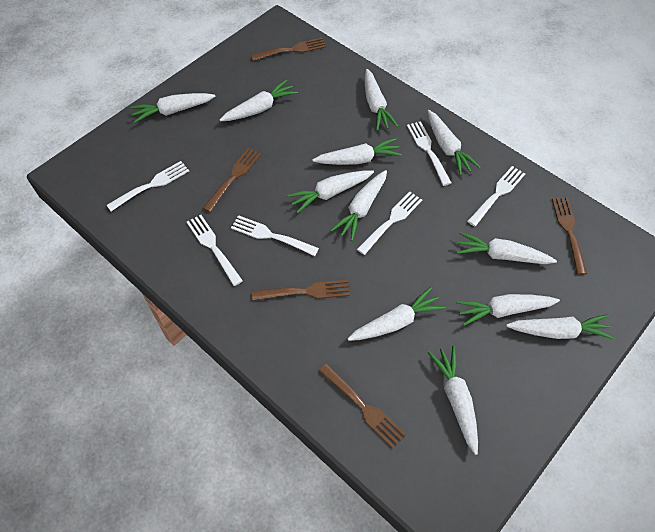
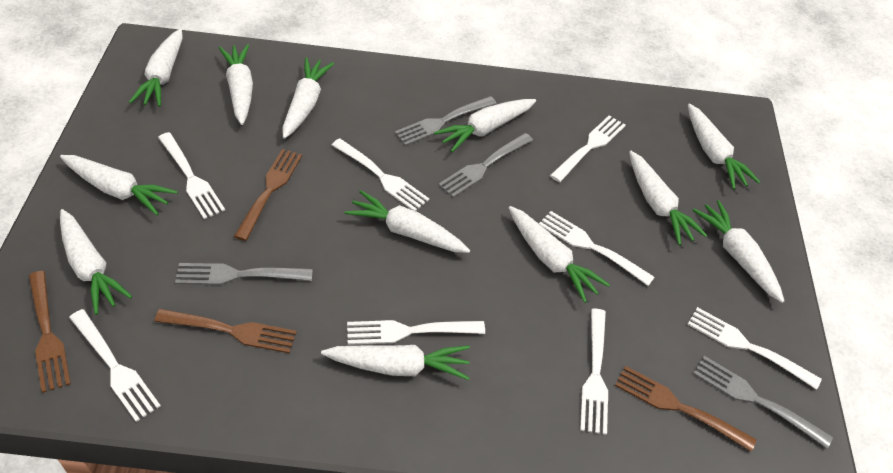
brown fork: [203,148,261,212] [251,38,326,61] [252,280,350,300] [319,363,406,449] [552,197,587,275] = 5 -> [29,271,71,393] [154,309,297,353] [234,149,302,241] [615,366,757,452] = 4
grey fork: none = 0 -> [175,263,313,285] [395,96,497,146] [438,133,533,198] [693,356,833,448] = 4
white fork: [106,161,189,211] [187,215,243,286] [231,215,319,256] [357,192,422,255] [407,121,451,186] [467,166,525,227] = 6 -> [69,309,161,422] [158,132,225,219] [332,138,429,211] [347,320,485,345] [539,211,655,286] [550,115,626,182] [580,309,608,435] [687,307,822,390] = 8

